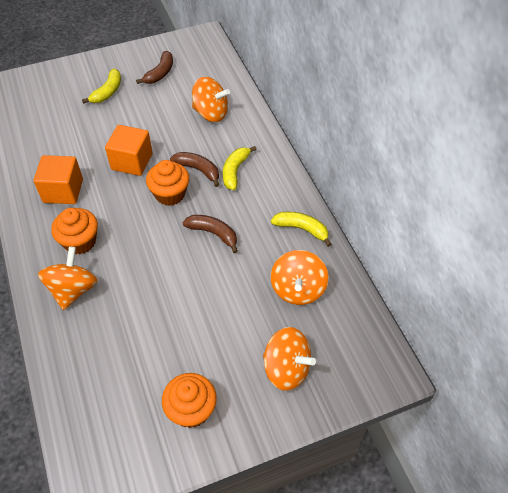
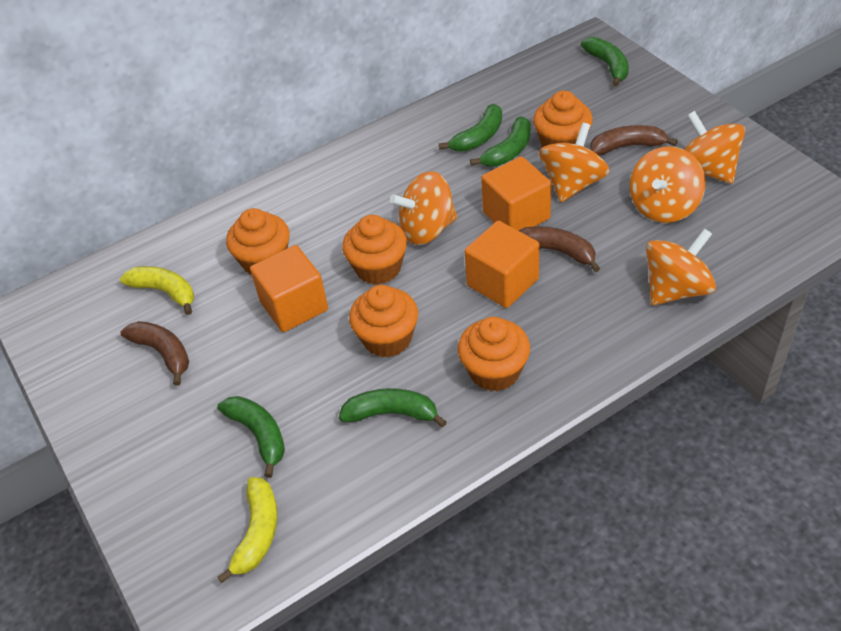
green banana: none = 0 -> [217,396,285,478] [339,388,447,427] [439,104,502,152] [470,116,531,167] [581,37,629,87] = 5
orange cube: [34,155,83,204] [105,125,153,176] = 2 -> [250,245,328,332] [465,221,540,308] [481,156,552,231] = 3
orange cupcake: [51,208,98,254] [146,160,189,206] [162,373,217,428] = 3 -> [226,208,290,275] [342,215,407,285] [349,285,418,358] [458,317,530,391] [533,91,593,147] = 5
orange spinning top: [38,246,98,310] [192,77,230,122] [263,327,316,391] [271,250,328,305] = 4 -> [390,171,457,245] [539,123,610,202] [630,146,705,223] [646,228,716,305] [684,111,745,183] = 5
yellow banana: [82,69,121,104] [223,146,256,190] [271,212,332,247] = 3 -> [120,266,194,315] [217,477,278,583] = 2

